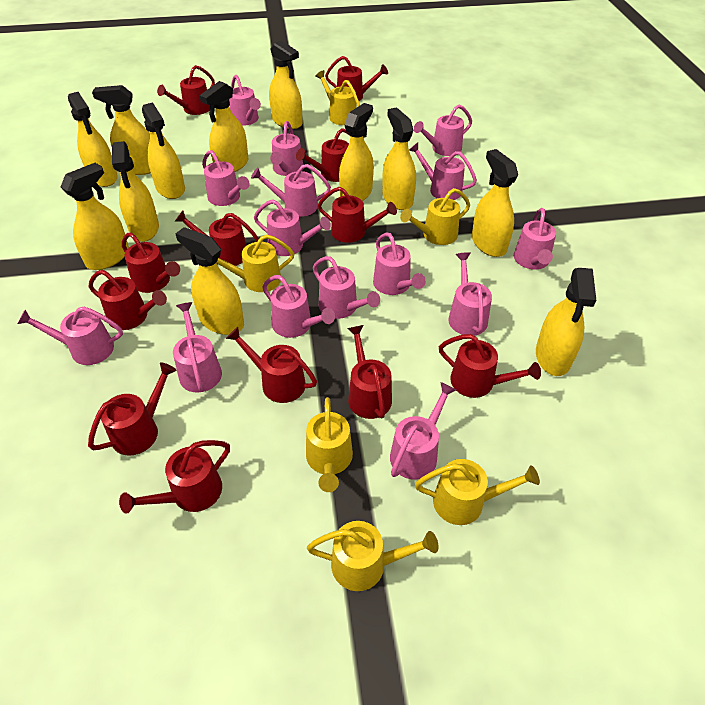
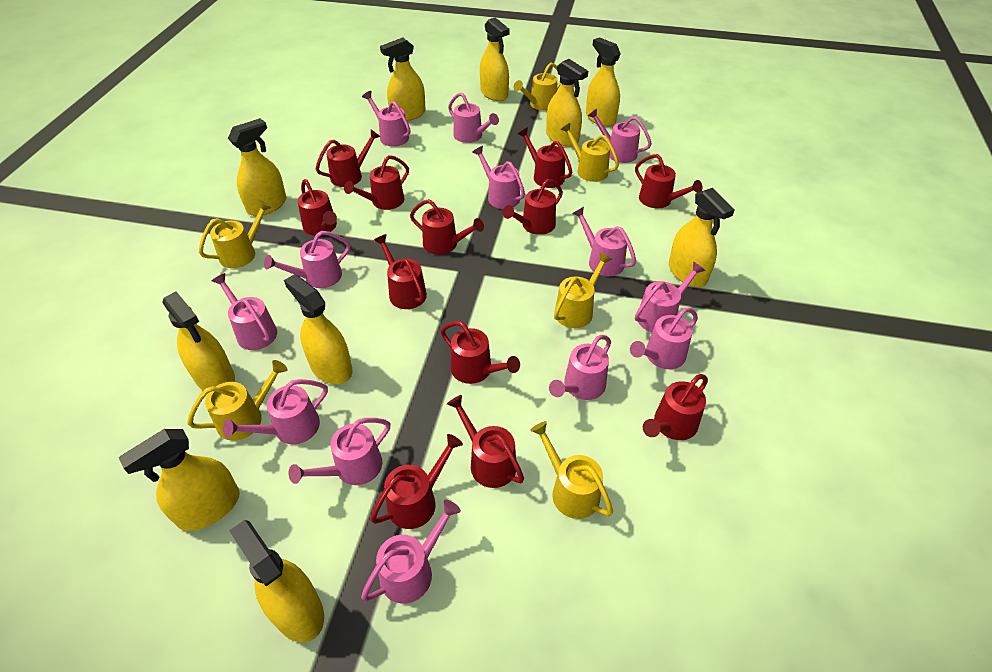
pink watering can: [17,307,123,365] [173,302,222,392] [202,150,250,206] [229,75,261,126] [251,164,331,217] [254,199,331,256] [262,275,335,338] [270,121,303,176] [313,256,380,319] [373,232,426,295] [390,382,456,480] [409,142,477,200] [414,105,472,156] [448,252,492,336] [514,208,556,269] = 15 -> [212,273,277,350] [223,379,328,444] [264,231,350,288] [289,418,390,485] [361,500,461,603] [362,91,410,146] [448,92,499,143] [473,146,525,209] [549,335,611,400] [572,207,636,276] [588,108,652,163] [630,308,698,369] [635,262,705,332] = 13
yellow spray bottle: [61,163,129,270] [68,92,118,187] [92,85,151,175] [112,141,159,242] [142,102,185,199] [175,227,244,335] [200,81,248,172] [269,41,302,129] [339,103,374,201] [382,107,416,210] [472,149,518,257] [536,268,596,376] = 12 -> [118,429,240,531] [162,292,235,391] [228,118,286,216] [229,520,324,642] [284,274,353,384] [380,37,426,121] [480,17,510,101] [546,59,588,147] [586,37,621,127] [669,188,735,287] = 10

